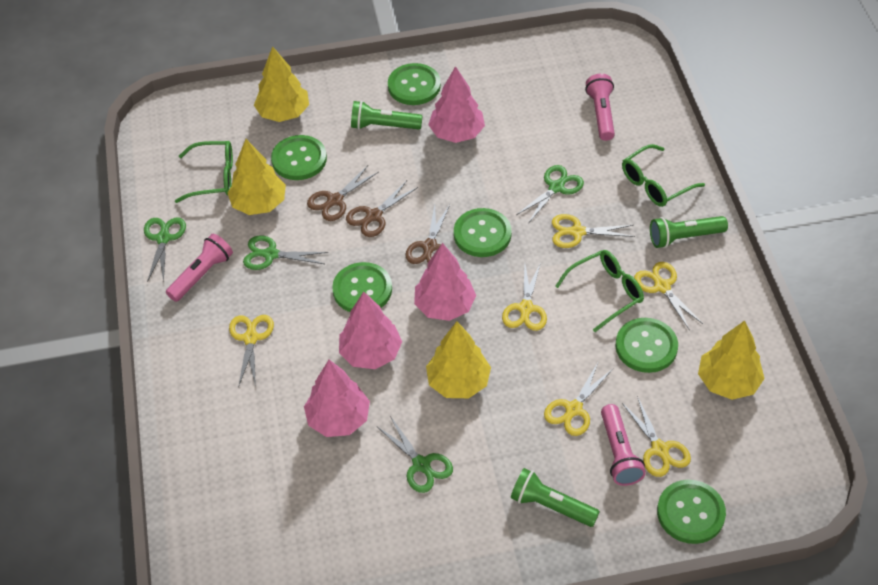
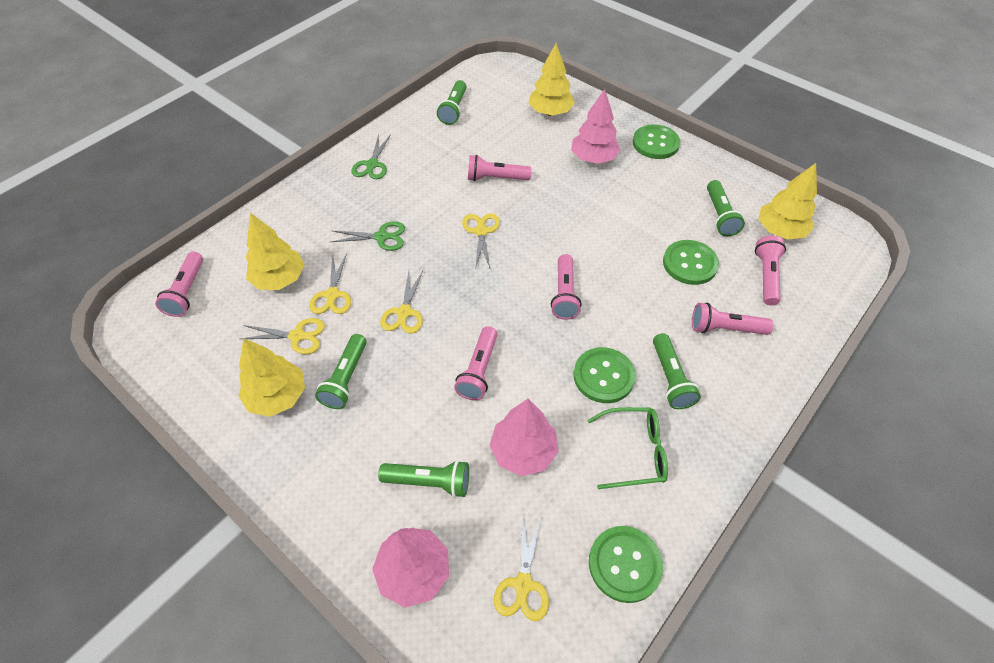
brown scissors: [307,165,379,221] [346,180,418,237] [405,205,450,264] = 3 -> none = 0
green button: [271,135,327,180] [332,262,392,312] [388,63,441,105] [454,208,511,257] [615,318,678,373] [657,480,726,544] = 6 -> [573,347,636,403] [589,526,663,603] [633,124,680,159] [663,240,719,285] = 4
green flashlight: [351,101,422,130] [511,468,600,527] [650,216,728,248] = 3 -> [315,334,367,409] [378,460,469,498] [437,80,466,125] [653,333,701,409] [707,180,745,236] = 5
green glasses: [175,141,233,203] [555,250,644,332] [622,144,705,207] = 3 -> [587,407,668,489] = 1
green scissors: [144,218,186,282] [243,236,328,270] [378,416,453,493] [516,165,584,224] = 4 -> [331,221,405,251] [351,135,391,179] = 2
pink flashlight: [166,234,233,302] [585,74,615,141] [601,404,646,486] = 3 -> [155,251,203,317] [454,326,498,400] [468,155,532,181] [551,254,582,320] [692,303,774,335] [755,236,786,305] = 6
pink tree: [304,360,370,437] [339,292,402,369] [414,243,476,321] [428,66,485,143] = 4 -> [372,527,449,607] [489,399,559,476] [571,89,621,164] = 3
yellow scissors: [229,315,274,388] [502,262,547,331] [544,363,613,436] [552,214,635,248] [622,396,691,477] [634,262,703,330] = 6 -> [240,318,325,354] [309,253,351,314] [380,271,423,334] [462,213,500,268] [494,516,549,621] = 5

